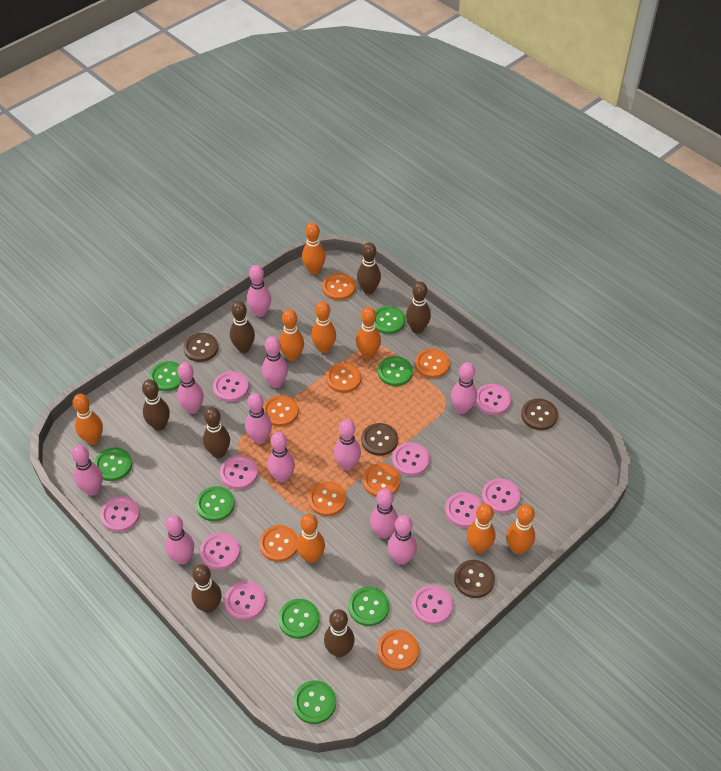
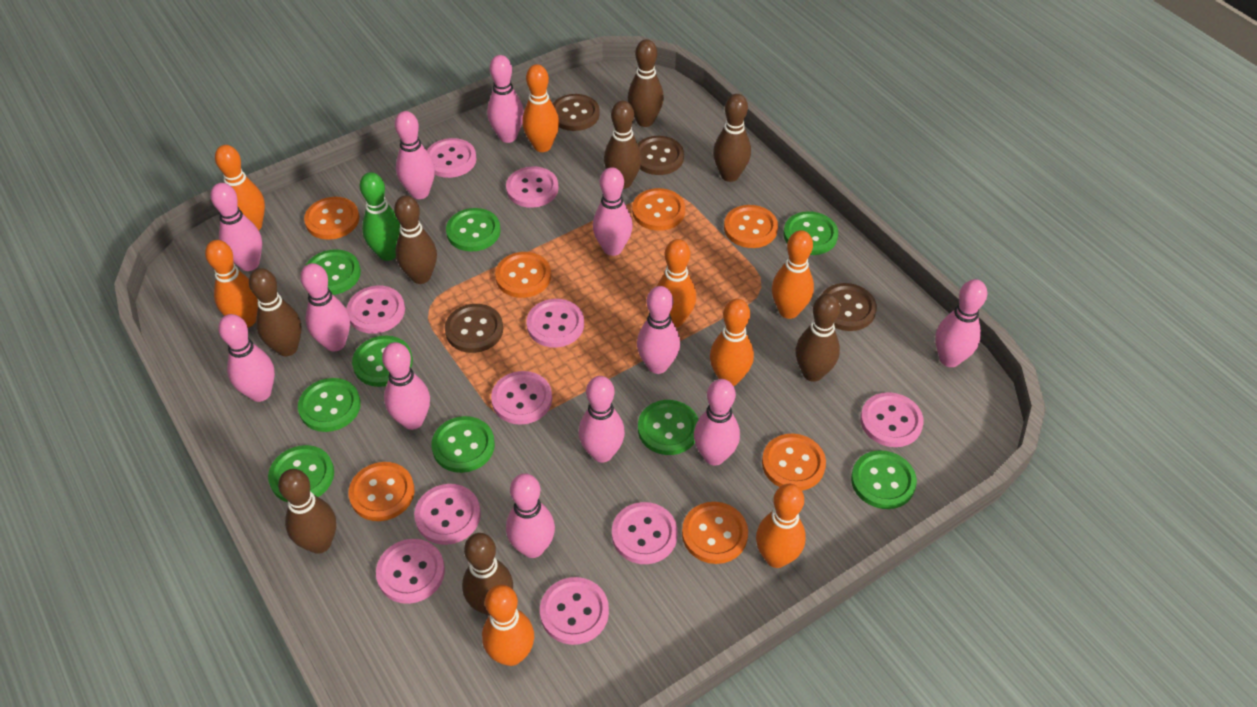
brown bowling pin: [142,379,170,431] [192,564,222,613] [203,407,230,458] [230,301,255,353] [324,609,355,657] [357,242,381,294] [406,282,431,334] = 7 -> [249,268,302,356] [278,469,336,554] [394,196,437,284] [462,533,513,616] [604,101,642,189] [628,39,664,127] [713,94,751,182] [795,294,840,382] = 8
green bowling pin: none = 0 -> [360,172,400,261] = 1
green button: [94,448,132,481] [149,361,181,391] [196,486,235,522] [278,599,320,639] [293,680,336,724] [348,587,389,626] [374,306,405,334] [378,356,413,386] = 8 -> [268,445,334,502] [298,378,361,432] [305,249,361,295] [352,336,413,387] [431,416,495,473] [446,208,501,252] [638,400,698,455] [784,211,838,255] [851,450,917,509] = 9
orange button: [259,525,298,562] [263,395,299,427] [308,481,346,516] [322,273,355,300] [326,362,361,393] [363,463,400,497] [377,629,419,671] [415,349,450,378] = 8 -> [304,197,359,240] [349,462,414,521] [495,252,551,298] [632,188,685,231] [682,502,748,564] [724,205,778,248] [762,434,826,491] = 7
pink bowling pin: [71,445,103,495] [165,515,194,564] [177,362,204,414] [245,393,272,444] [247,265,271,317] [262,336,288,388] [267,432,295,483] [334,419,361,470] [370,488,398,538] [388,515,417,565] [451,362,477,414] = 11 -> [210,183,262,271] [218,314,275,402] [300,263,350,352] [382,342,430,430] [395,111,435,199] [487,55,524,143] [506,473,555,558] [579,376,625,463] [593,167,633,256] [637,286,680,374] [694,379,740,466] [935,279,987,367] = 12

